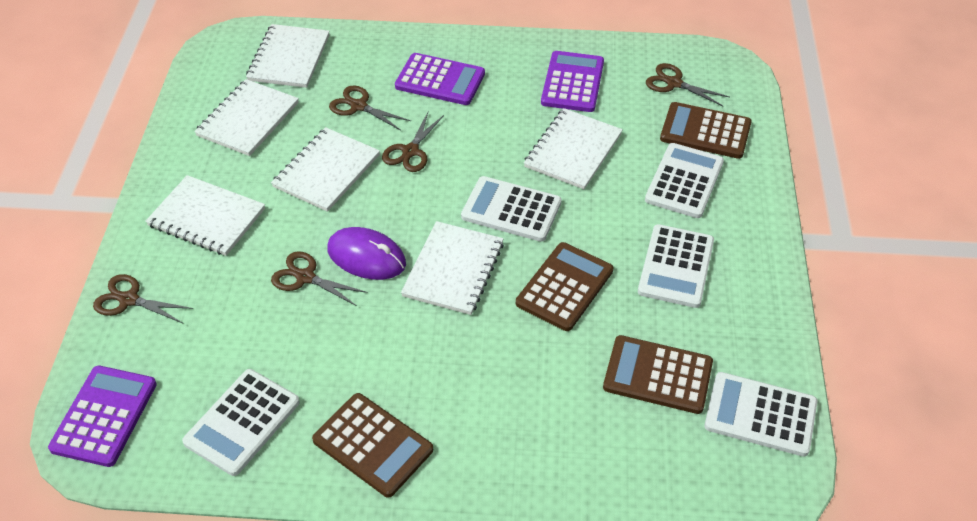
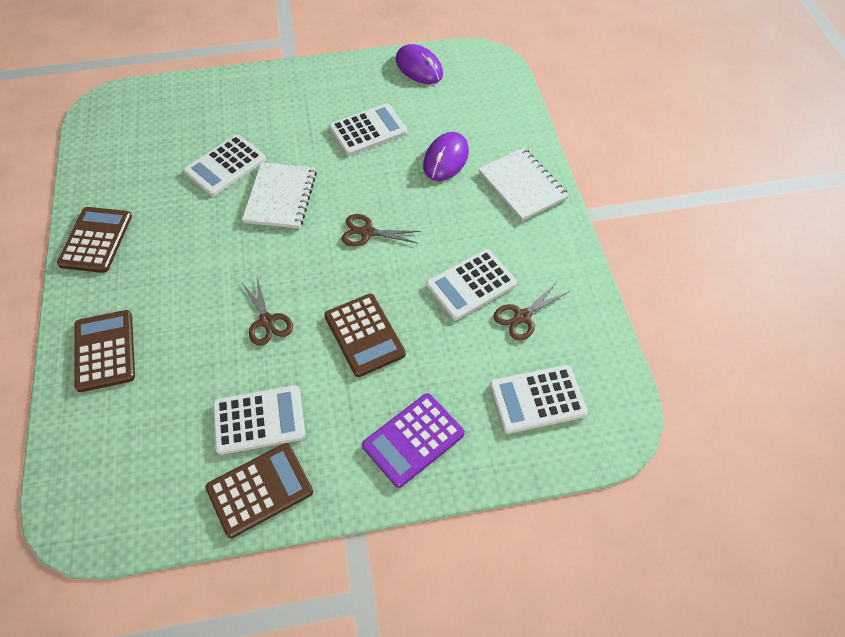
brown scissors: [93,274,193,323] [271,251,368,306] [329,86,411,131] [382,112,444,172] [646,63,729,106] = 5 -> [241,278,293,346] [342,214,421,247] [494,282,570,341] = 3
purple calculator: [48,366,157,467] [395,53,485,105] [541,51,604,112] = 3 -> [362,393,465,488] = 1
purple mouse: [327,227,406,280] = 1 -> [396,44,443,84] [423,132,469,181] = 2
white notebook: [145,175,265,256] [194,79,299,156] [246,24,330,88] [271,127,380,212] [401,221,504,315] [524,108,623,189] = 6 -> [242,162,317,229] [479,148,569,221] = 2

